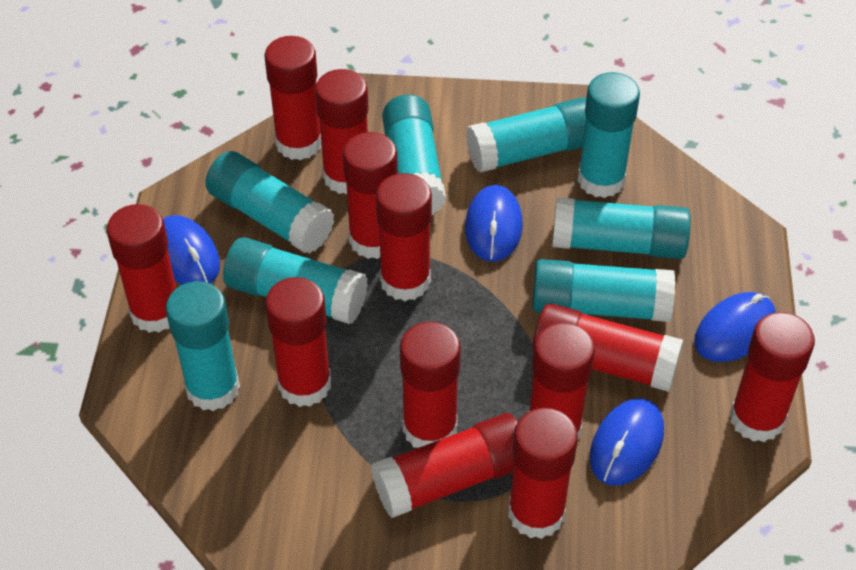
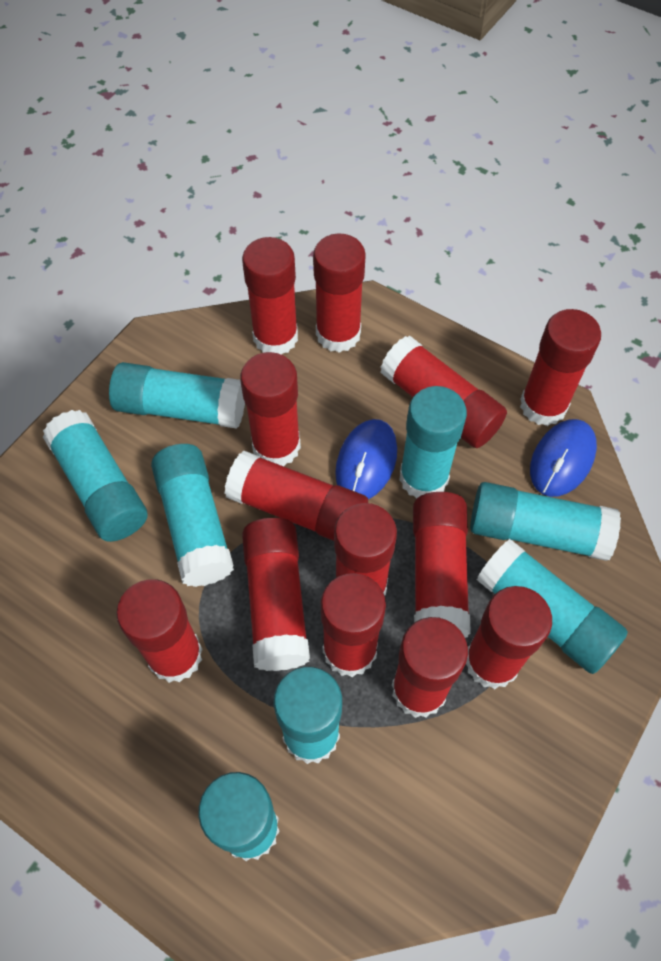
blue mouse: [163,215,220,285] [465,185,523,262] [590,398,664,486] [694,292,776,362] = 4 -> [335,419,397,499] [530,419,597,497] = 2
red glue stick: [106,204,176,333] [264,36,321,160] [265,277,331,407] [315,69,368,194] [342,132,398,259] [371,413,518,518] [376,173,432,301] [400,322,461,448] [508,408,578,539] [529,323,595,439] [532,303,683,392] [730,312,815,442] = 12 -> [116,579,203,683] [224,450,368,541] [240,352,301,466] [242,237,298,355] [242,518,310,671] [313,233,366,353] [321,573,386,677] [334,503,397,596] [380,336,507,448] [392,617,468,718] [413,492,471,638] [466,586,552,689] [520,309,601,426] = 13

